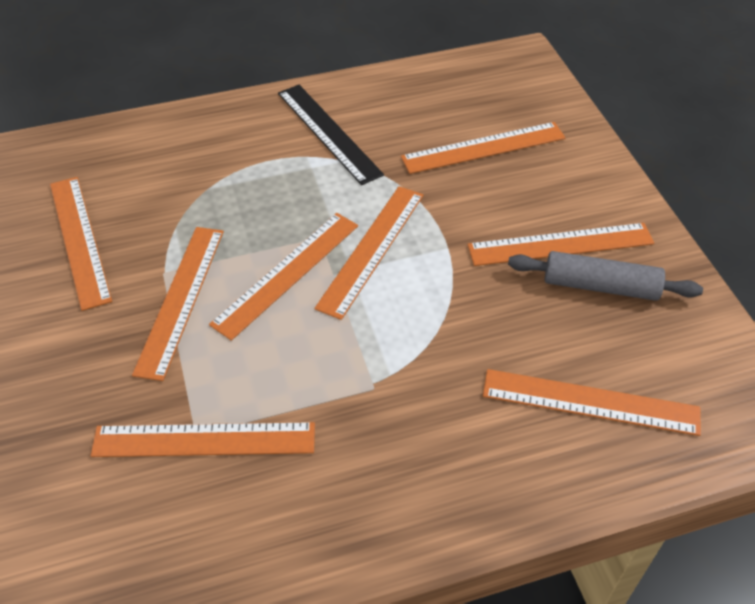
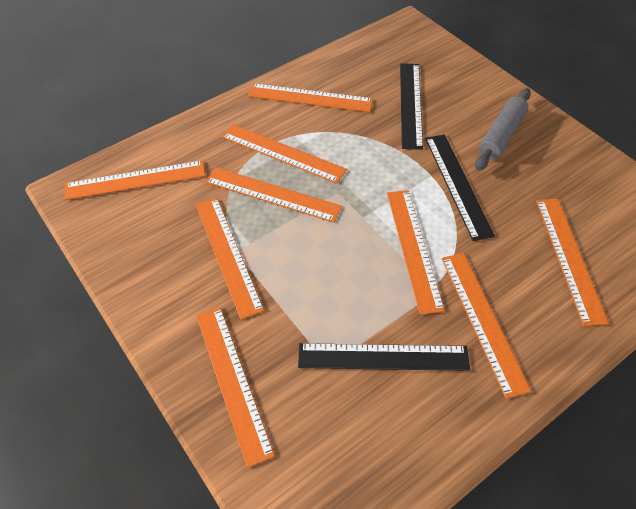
black ruler: [278,85,384,185] = 1 -> [298,343,470,371] [400,63,423,150] [425,135,495,241] = 3
orange ruler: [50,177,112,311] [91,422,315,457] [132,227,224,381] [209,213,358,341] [314,186,423,320] [401,122,565,174] [468,223,654,266] [483,369,701,436] = 8 -> [65,160,206,200] [196,198,264,319] [196,307,275,468] [205,167,342,223] [222,124,347,184] [248,83,373,112] [387,190,445,315] [442,253,531,398] [536,198,609,326] = 9

